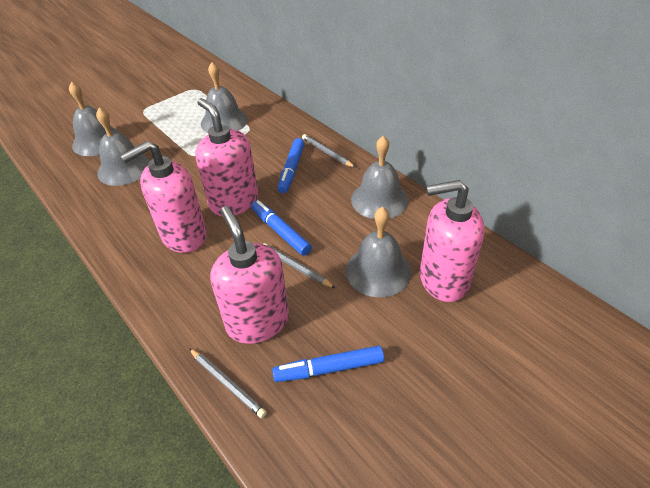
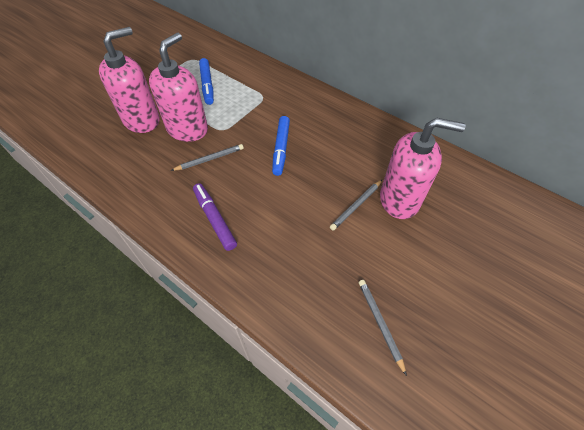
blue marker: [251,200,312,256] [272,346,384,382] [277,138,305,193] = 3 -> [199,58,214,105] [272,116,290,176] = 2
grey bell: [69,82,121,156] [96,108,150,186] [201,62,248,133] [346,207,411,297] [351,136,408,219] = 5 -> none = 0
pink soap dispenser: [120,141,207,253] [195,98,259,216] [210,206,289,344] [420,180,485,302] = 4 -> [99,27,160,133] [149,33,208,142] [380,118,466,219] = 3
purple marker: none = 0 -> [193,183,237,251] = 1

